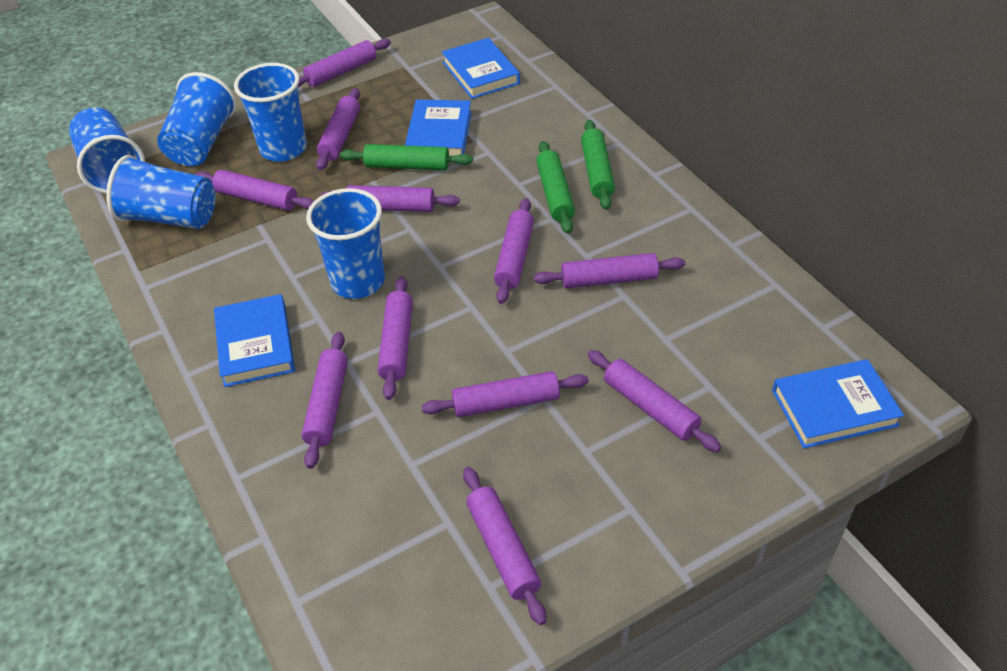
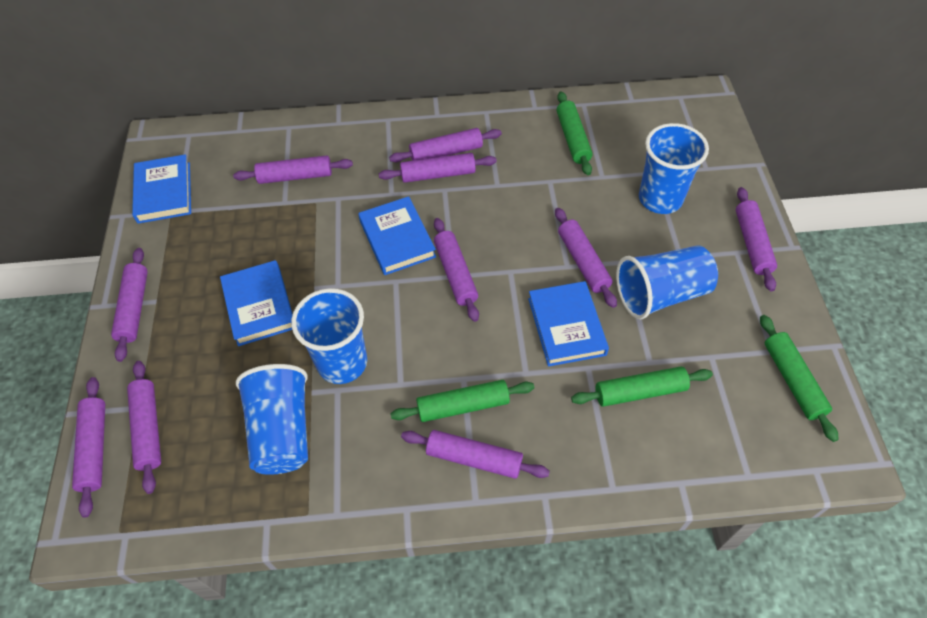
blue cup: [69,108,145,194] [106,155,216,229] [157,72,237,166] [234,63,307,162] [306,188,385,299] = 5 -> [236,364,308,475] [291,288,367,384] [616,245,718,319] [639,123,709,214] = 4
green rolling pin: [340,144,473,170] [536,141,575,234] [581,120,615,210] = 3 -> [390,380,534,422] [557,91,592,175] [571,367,713,407] [760,315,839,442] = 4
purple rolling pin: [195,170,314,211] [298,39,391,88] [302,332,348,469] [316,88,360,171] [321,185,460,212] [378,276,413,400] [421,371,589,417] [463,467,546,625] [494,198,534,304] [534,253,685,289] [588,350,721,452] = 11 -> [72,377,105,518] [111,248,148,362] [127,361,161,494] [233,156,353,184] [378,153,497,183] [389,128,502,162] [401,430,550,479] [434,218,479,322] [555,208,617,308] [736,187,777,292] = 10

